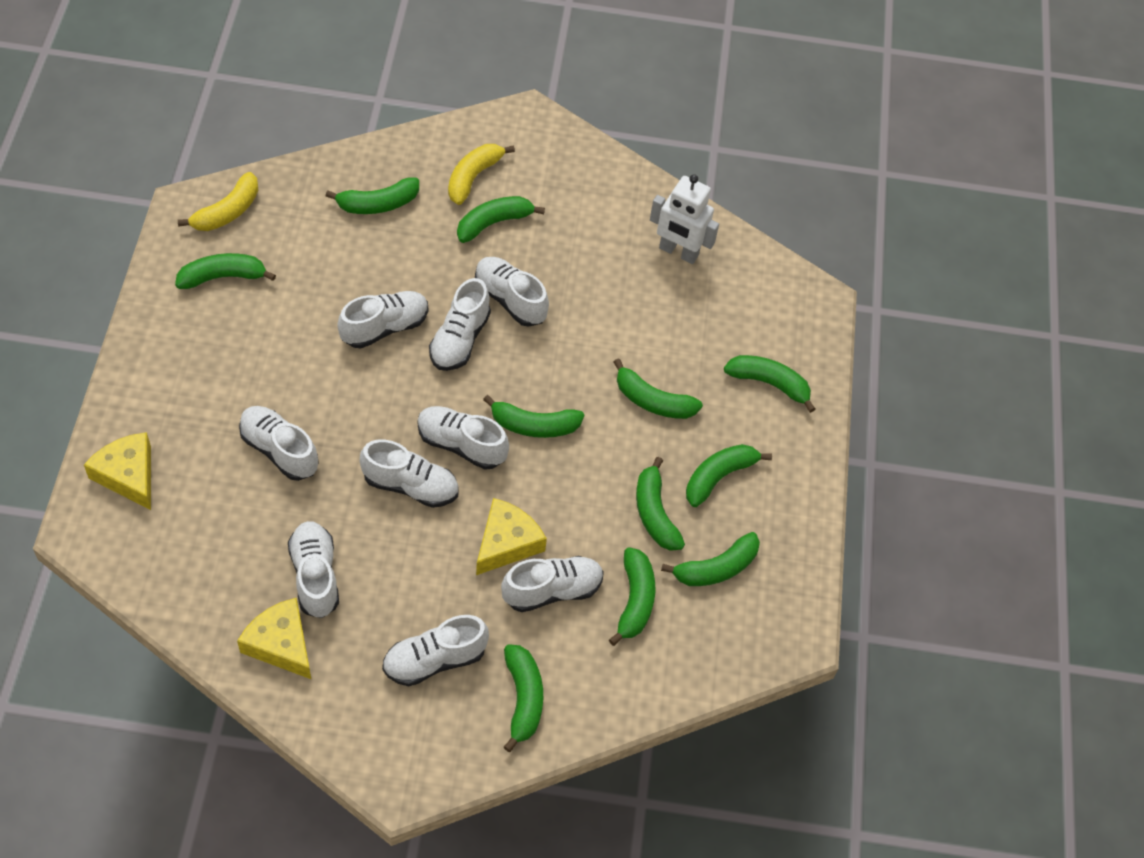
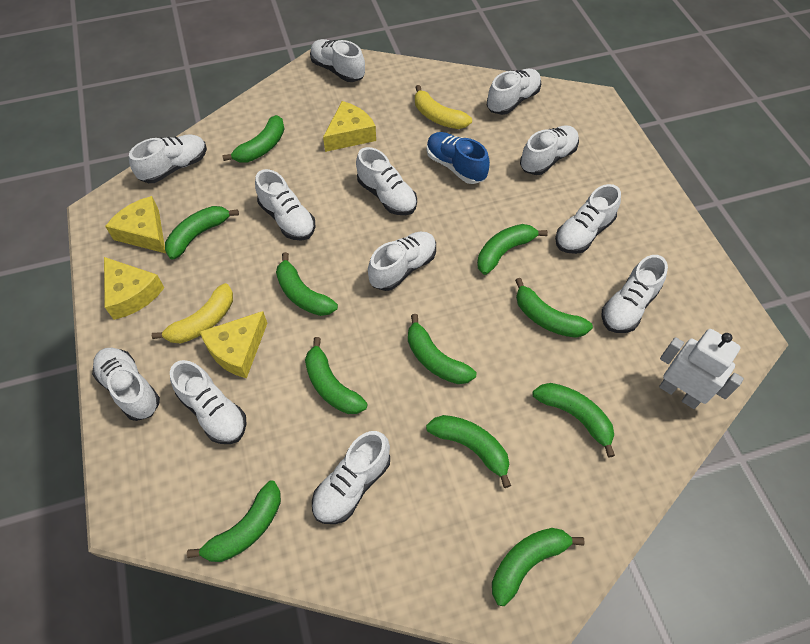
blue shoe: none = 0 -> [426,132,490,184] = 1
white shoe: [239,406,319,481] [288,521,339,618] [337,291,428,349] [359,440,459,508] [382,615,489,686] [417,406,509,470] [429,278,491,371] [475,257,549,327] [501,556,604,612] = 9 -> [92,348,160,421] [129,134,207,183] [170,360,247,444] [255,169,315,241] [310,39,365,82] [312,431,390,524] [356,147,417,215] [368,231,436,291] [487,69,541,115] [520,125,579,175] [555,184,621,254] [601,255,668,333] = 12
yellow cheese: [84,432,151,510] [237,598,311,679] [476,498,547,575] = 3 -> [104,257,164,320] [105,196,166,253] [200,311,267,378] [323,101,376,152] = 4

